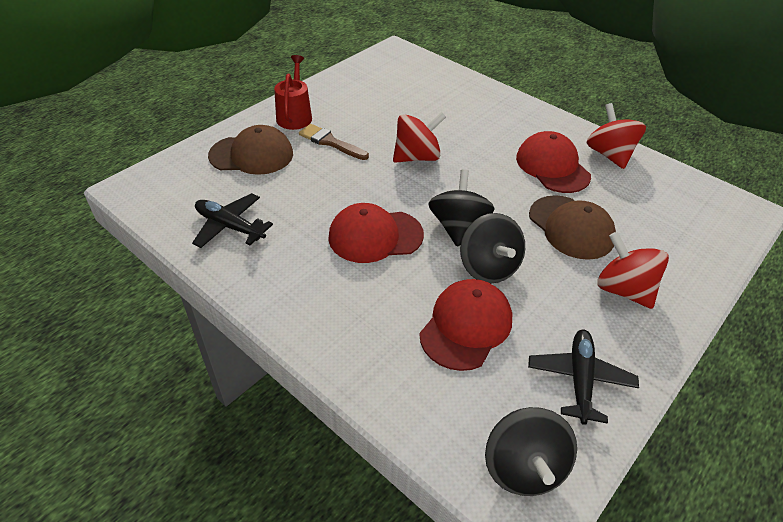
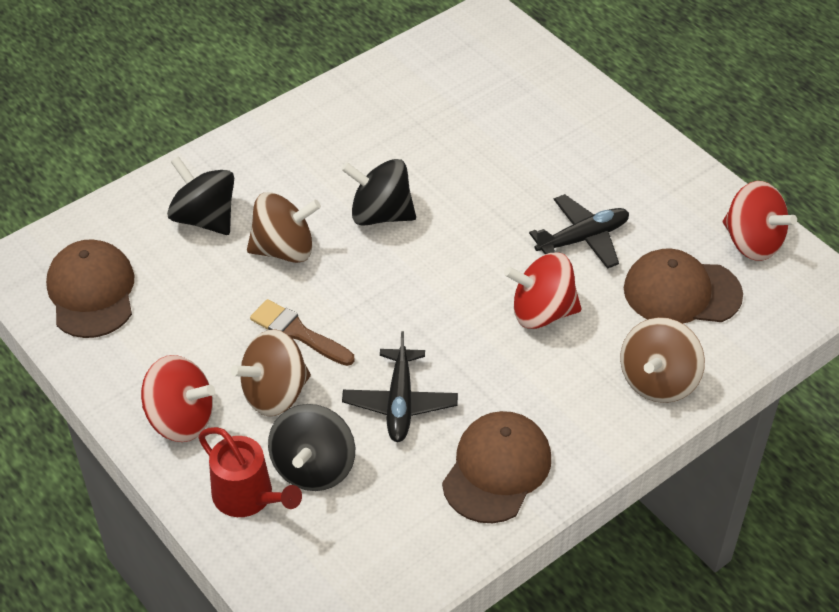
brown cap: [208,125,293,175] [529,195,616,260] = 2 -> [46,239,135,338] [442,411,551,523] [624,249,743,324] = 3
brown spinning top: none = 0 -> [231,329,311,416] [247,192,321,263] [620,317,705,403] = 3
red cap: [328,203,424,263] [419,279,513,371] [516,131,591,193] = 3 -> none = 0

